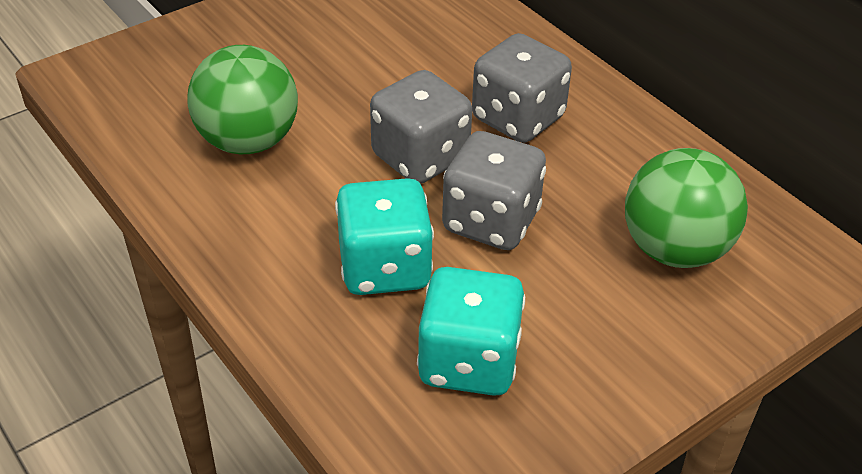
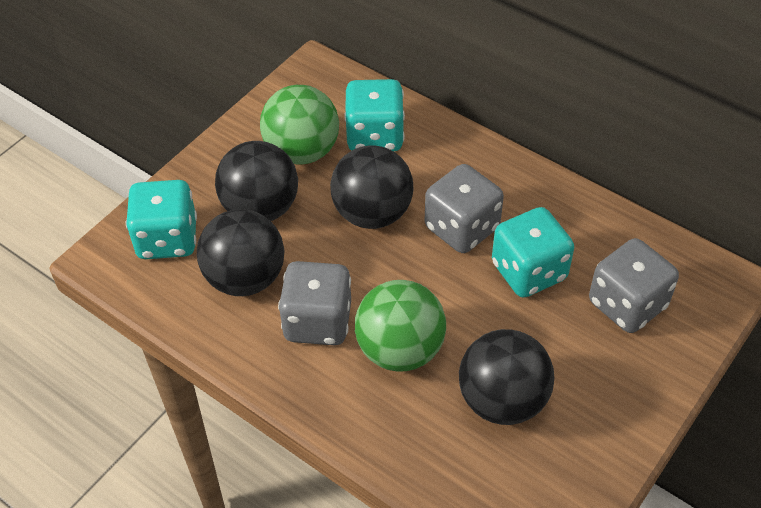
black ball: none = 0 -> [197,209,285,296] [215,141,298,221] [330,146,413,229] [459,329,554,425] = 4
turquoise dice: [335,178,434,295] [417,267,525,396] = 2 -> [126,180,197,259] [344,79,405,151] [492,207,574,297] = 3

